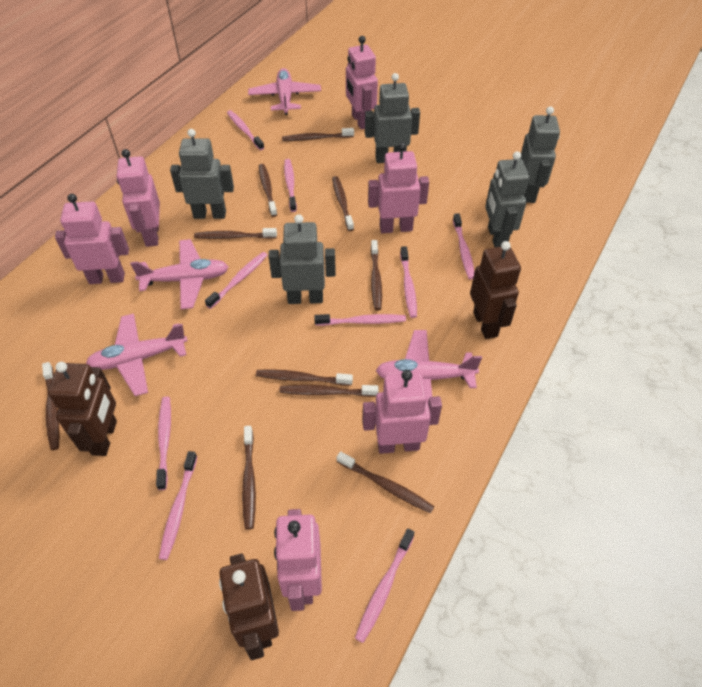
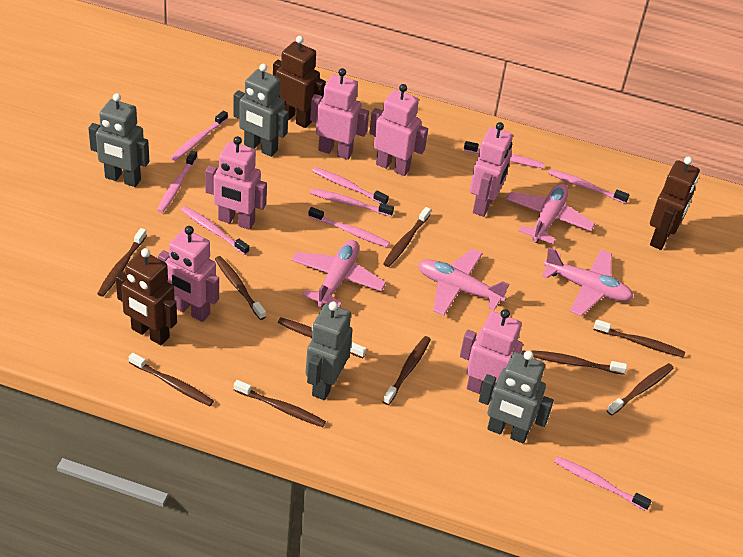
grey robot: [170,129,234,219] [269,214,336,304] [365,73,420,163] [485,151,529,247] [520,106,560,203] = 5 -> [88,93,149,187] [233,64,288,157] [306,301,353,400] [479,351,554,444] = 4

